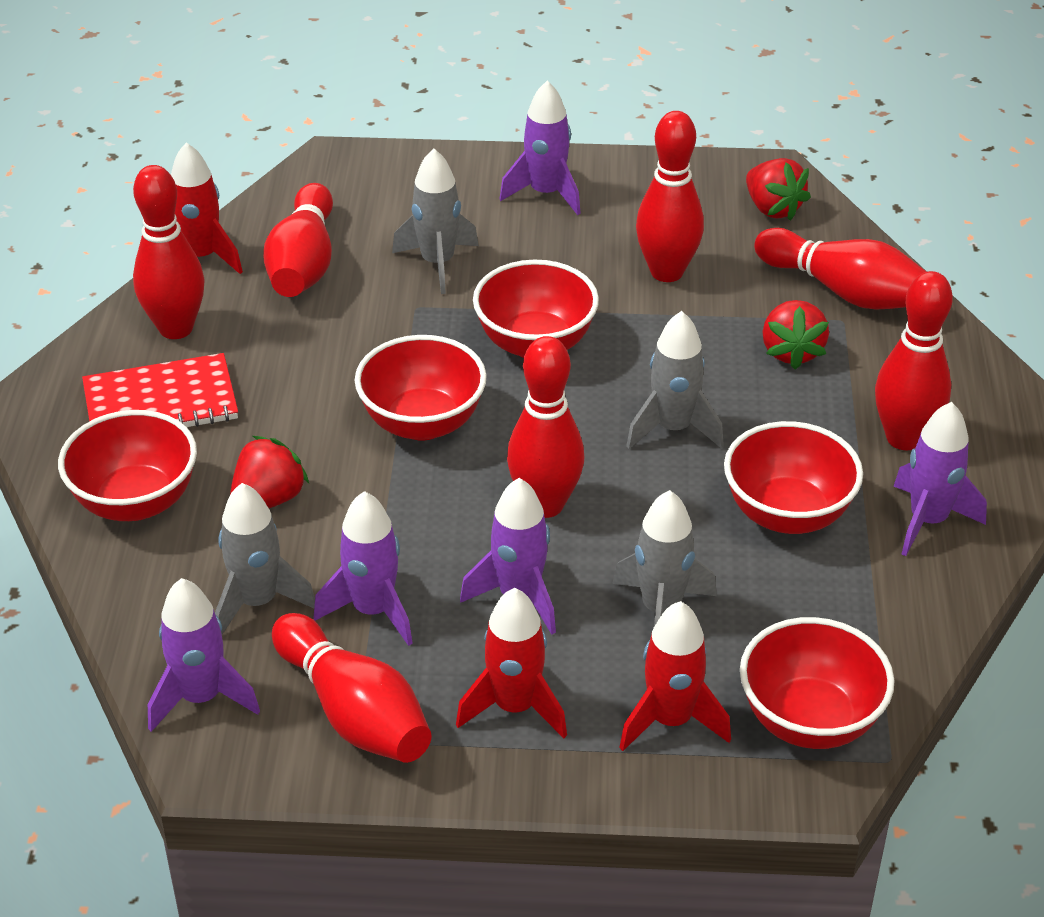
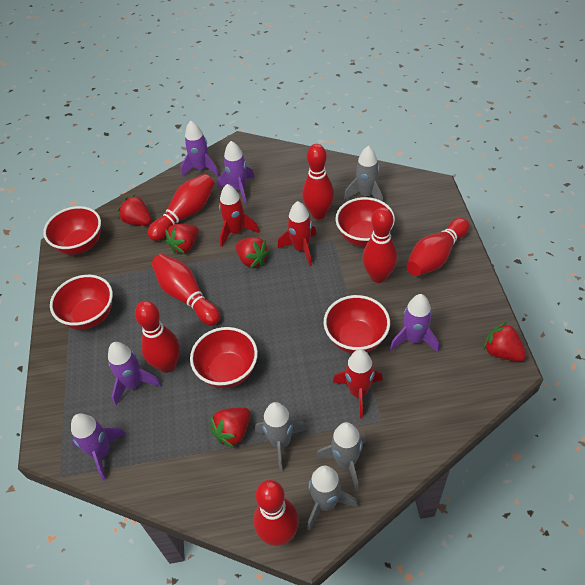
red notebook: [82,353,238,427] = 1 -> none = 0
red strawberry: [230,436,309,508] [746,158,811,221] [762,300,829,369] = 3 -> [118,194,151,225] [165,224,199,254] [210,407,251,448] [235,237,270,269] [483,322,526,361] = 5

